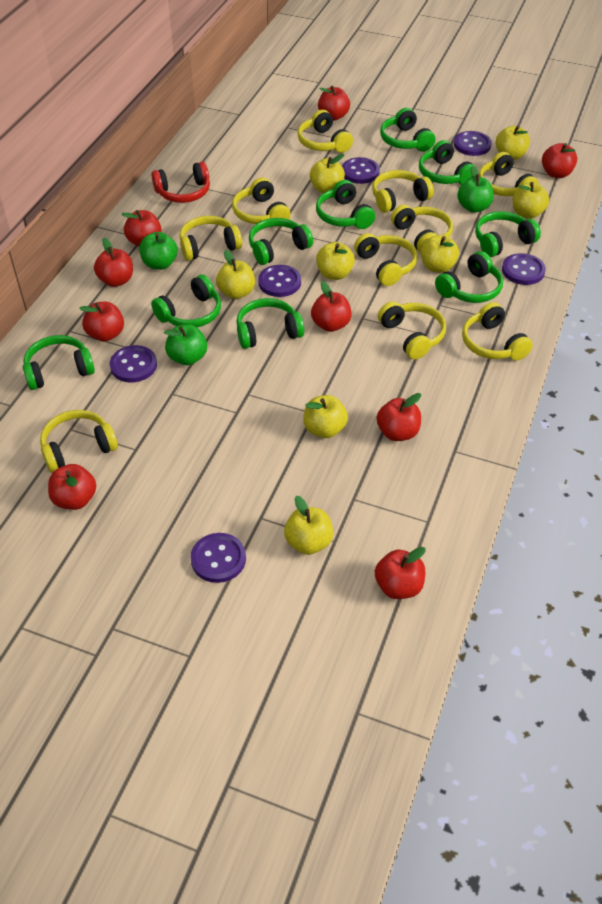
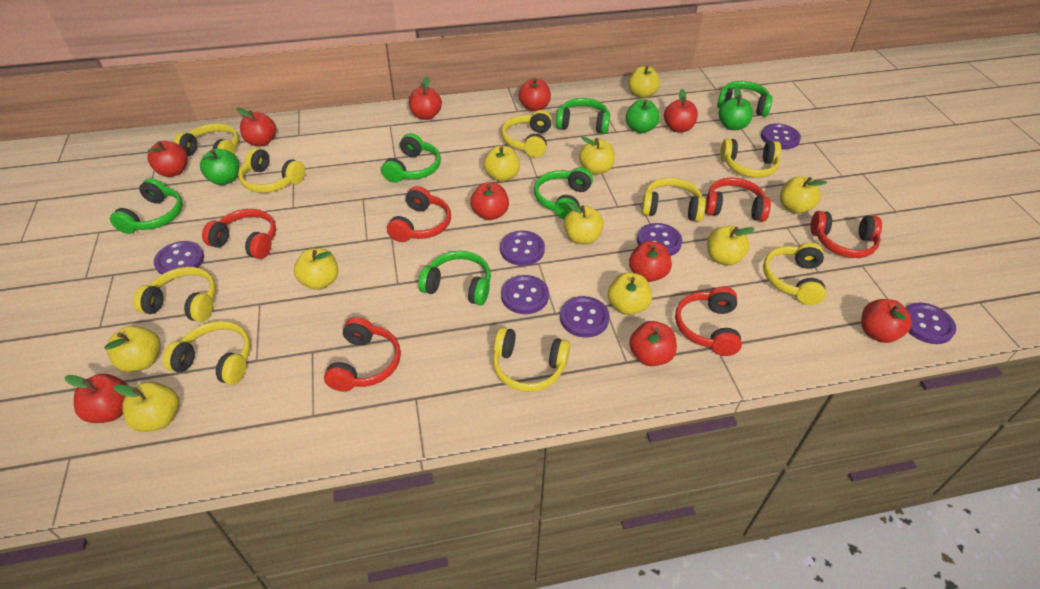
green headphones: [23,335,95,390] [151,275,221,327] [236,298,304,349] [249,218,313,265] [316,180,375,229] [380,108,435,152] [419,140,477,185] [435,251,503,303] [475,211,541,257] = 9 -> [110,178,183,234] [381,133,441,183] [418,251,491,306] [534,167,593,219] [556,98,610,134] [717,81,773,117] = 6
purple button: [109,345,157,383] [190,533,246,583] [258,265,301,297] [342,157,380,184] [454,131,492,156] [502,253,546,285] = 6 -> [154,241,204,275] [500,231,545,266] [501,275,549,314] [560,296,610,338] [637,223,682,256] [761,123,801,149] [906,303,956,344] = 7
red apple: [48,464,96,510] [79,302,124,342] [94,238,133,287] [122,210,162,247] [311,281,352,332] [318,86,350,120] [375,547,426,599] [377,393,421,441] [542,143,577,178] = 9 -> [65,374,127,423] [147,141,188,177] [237,108,276,146] [409,77,442,120] [470,183,509,220] [519,78,551,111] [629,241,672,282] [629,321,677,366] [664,89,698,132] [861,299,912,343] = 10
red headphones: [152,162,210,203] = 1 -> [202,209,276,259] [324,317,401,392] [387,186,451,242] [675,286,742,356] [705,178,771,222] [811,211,882,258] = 6
yellow apple: [216,250,255,299] [284,496,334,555] [303,395,348,438] [310,154,345,194] [316,242,355,280] [421,235,459,273] [495,125,530,160] [513,182,549,219] = 8 -> [104,326,161,372] [113,382,179,432] [294,248,338,290] [484,146,520,182] [564,201,604,244] [579,137,615,175] [608,272,652,315] [628,66,660,98] [707,226,755,266] [780,177,827,214] = 10
yellow headphones: [40,410,118,473] [180,216,242,261] [232,177,291,227] [297,110,353,153] [354,233,418,286] [372,170,434,213] [378,302,446,359] [391,205,453,254] [462,302,533,361] [479,152,539,196] = 10 -> [133,267,216,322] [163,321,251,385] [174,123,239,156] [239,148,305,193] [493,327,570,392] [501,110,552,157] [642,178,706,222] [720,139,781,178] [763,242,826,305] = 9

